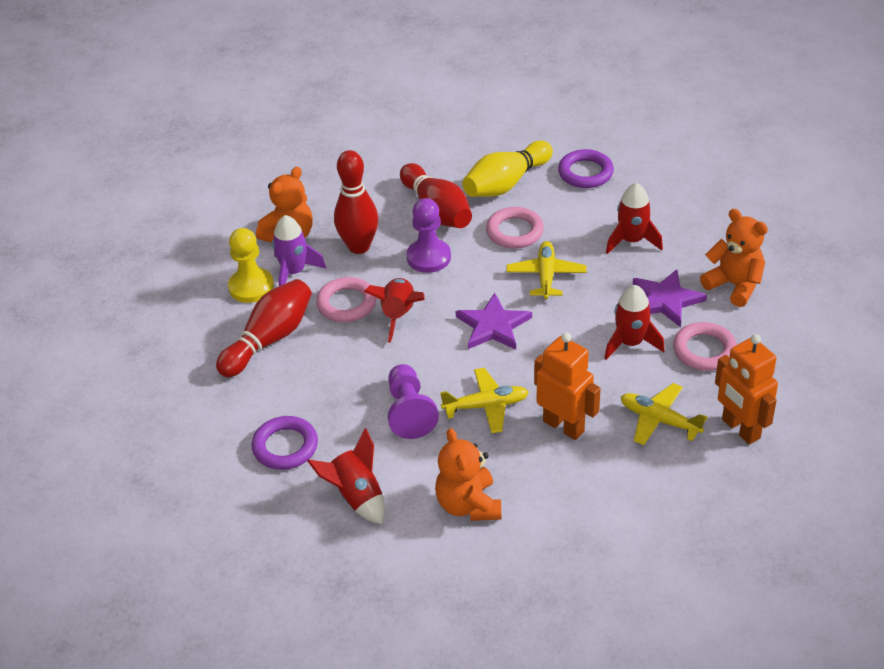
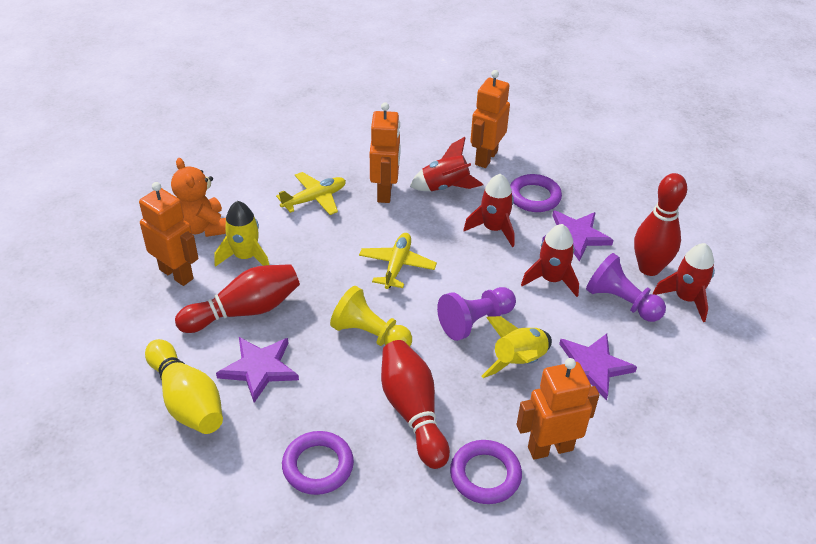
orange robot: [534,333,601,440] [715,334,778,445] = 2 -> [139,182,199,286] [370,102,401,203] [470,70,510,168] [517,358,599,460] = 4
orange teddy bear: [256,167,313,243] [435,428,501,521] [700,209,768,307] = 3 -> [171,158,226,237] = 1
pink ring: [316,277,377,322] [486,207,544,248] [673,322,737,371] = 3 -> none = 0
purple ring: [252,416,318,470] [558,149,614,188] = 2 -> [282,431,354,495] [450,440,522,504] [510,174,562,212] = 3
purple rocket: [272,215,326,286] = 1 -> none = 0
purple star: [456,293,532,350] [633,269,707,327] = 2 -> [216,337,299,403] [542,210,613,262] [559,334,637,400] = 3
yellow plane: [440,368,529,433] [506,241,586,299] [621,383,708,445] = 3 -> [276,172,346,215] [359,233,437,289] = 2
yellow rocket: none = 0 -> [215,201,269,267] [481,316,552,378] = 2

